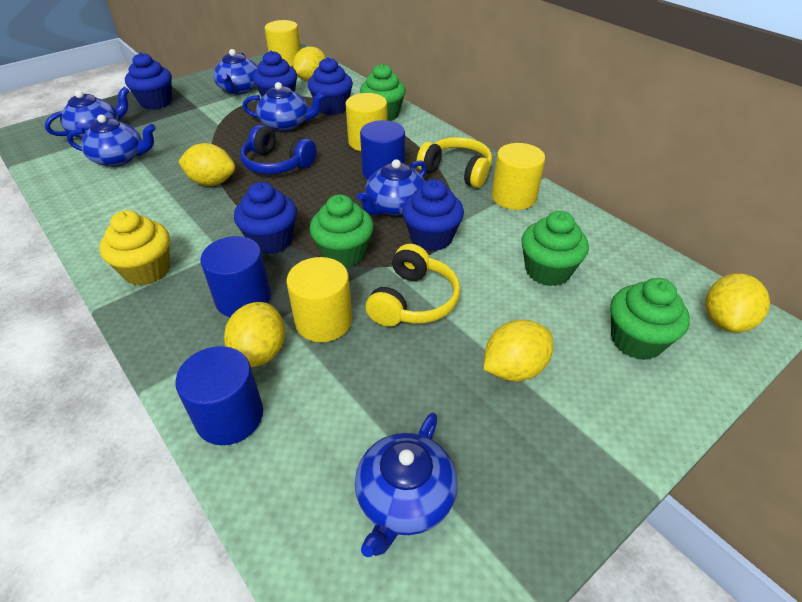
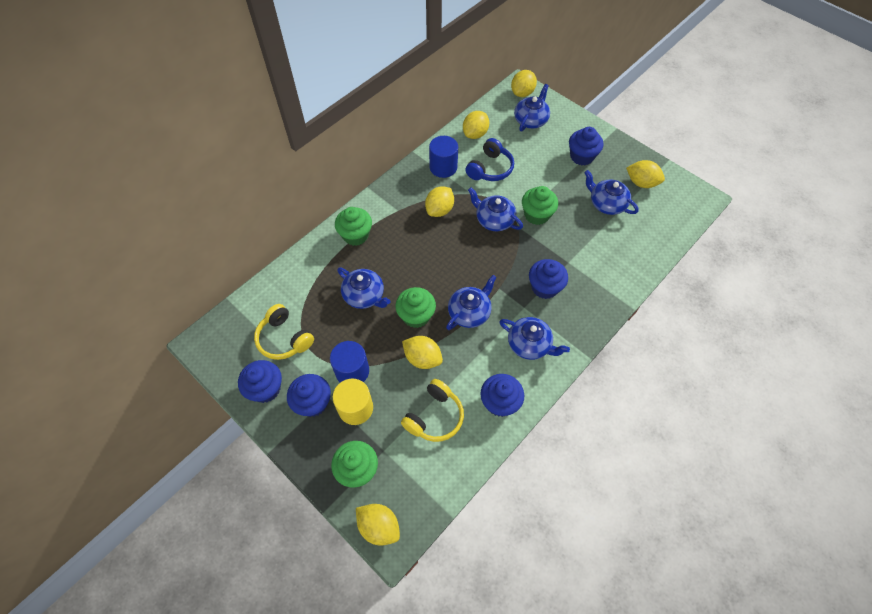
blue cylinder: [175,346,263,445] [201,236,271,317] [360,120,405,180] = 3 -> [330,341,369,382] [429,136,458,178] = 2
yellow cupcake: [99,210,170,286] = 1 -> none = 0
yellow cylinder: [265,20,301,67] [286,257,352,342] [346,93,388,151] [492,143,545,210] = 4 -> [333,379,373,425] = 1
yellow lemon: [178,143,235,186] [224,302,285,367] [293,47,326,81] [484,320,553,381] [705,273,770,333] = 5 -> [356,504,400,546] [402,336,443,369] [425,186,454,217] [463,111,490,139] [511,70,537,97] [626,160,665,188] = 6

